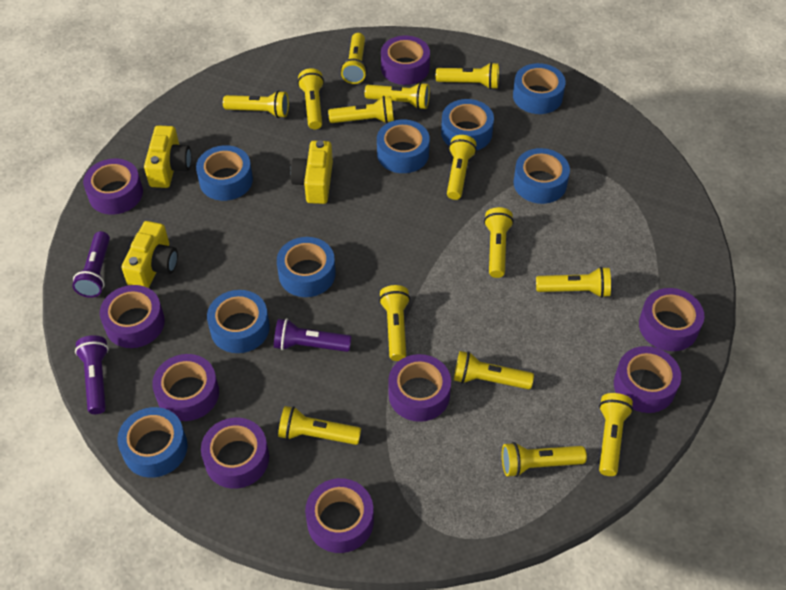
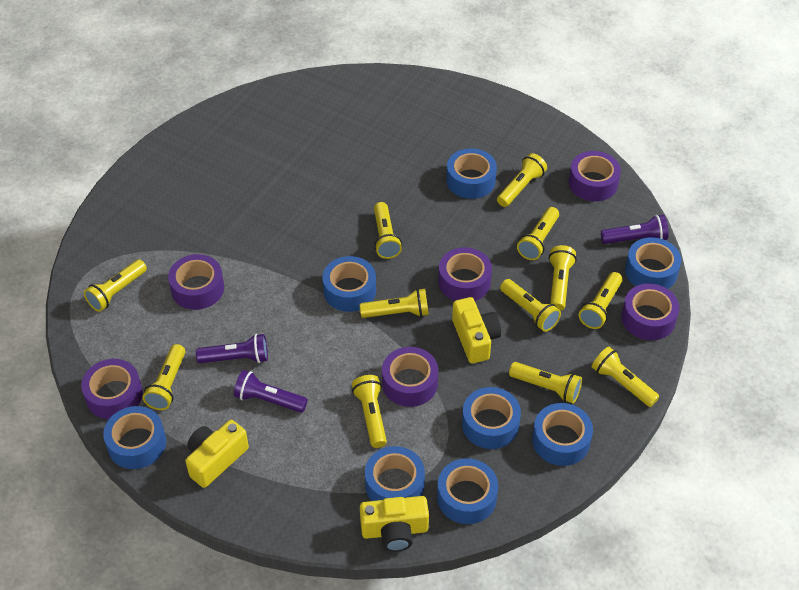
purple tape: [83,159,143,215] [100,285,165,348] [152,354,219,421] [201,418,269,489] [305,478,374,553] [381,36,430,85] [388,354,451,422] [614,346,681,413] [639,288,704,351] = 9 -> [81,359,143,419] [168,254,224,310] [382,347,438,407] [438,247,492,301] [569,151,621,201] [621,283,680,340] = 6
yellow flashlight: [223,90,289,118] [278,406,361,445] [298,68,324,129] [328,96,394,123] [341,33,367,84] [365,82,430,110] [379,285,410,361] [436,62,499,89] [447,135,477,200] [454,351,534,389] [484,207,514,278] [502,442,587,477] [536,267,611,298] [599,393,633,476] = 14 -> [84,259,147,312] [143,344,185,410] [352,375,387,448] [360,288,429,318] [374,202,402,259] [497,153,547,207] [500,279,561,332] [509,362,582,403] [517,207,559,260] [549,245,577,311] [579,272,623,329] [592,347,659,407] = 12

